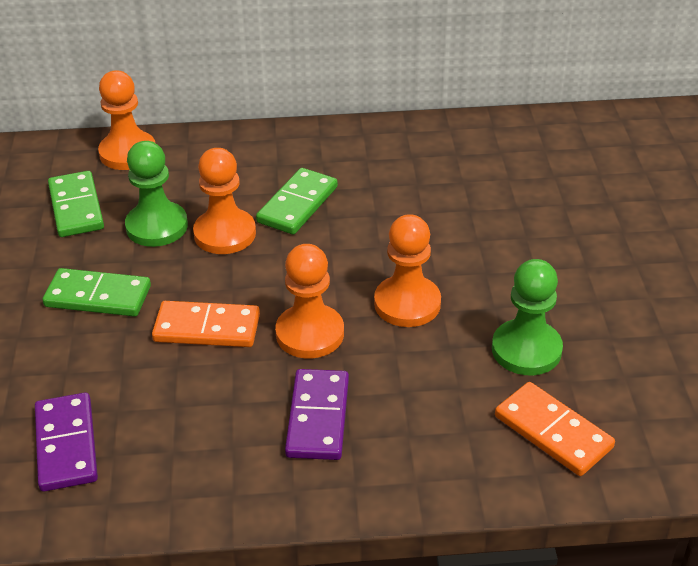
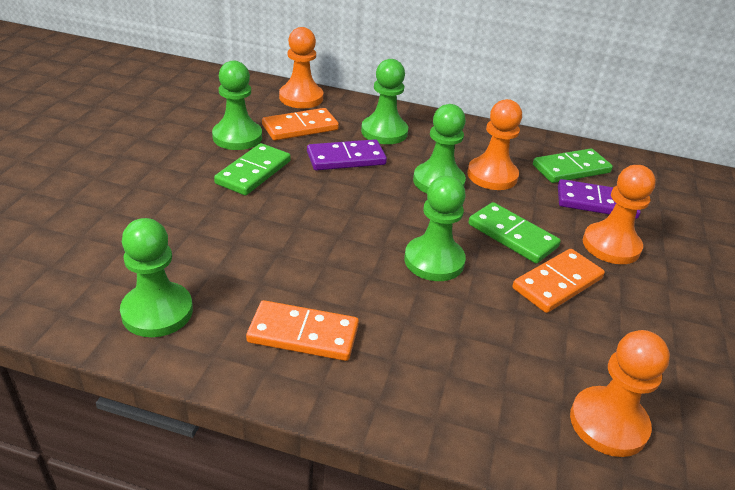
green pawn: [125,141,188,247] [492,259,563,375] = 2 -> [120,218,193,337] [212,60,262,150] [361,59,408,144] [404,176,466,281] [413,104,466,194] = 5
orange domino: [152,301,260,347] [495,382,615,476] = 2 -> [246,300,359,361] [262,108,339,141] [512,249,605,313] = 3

